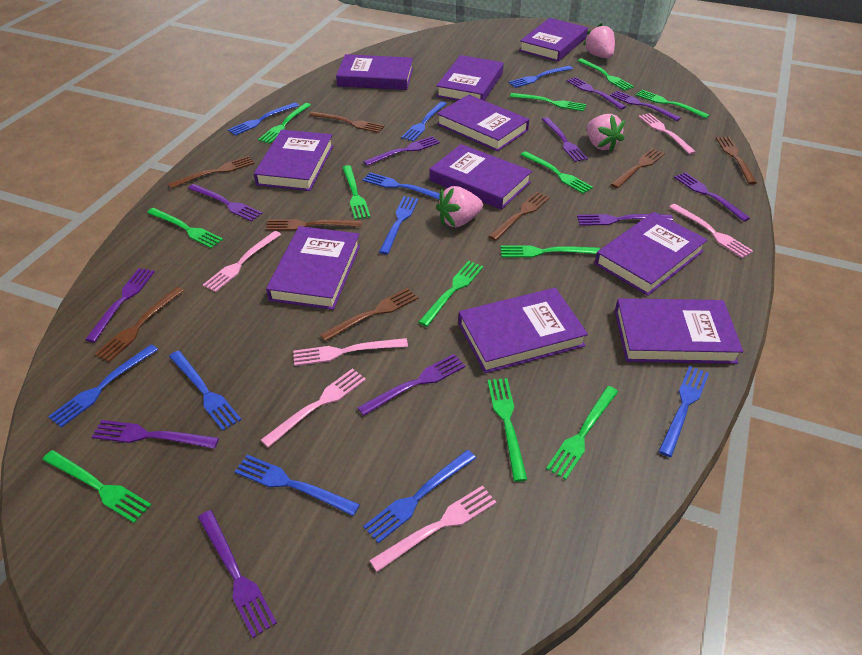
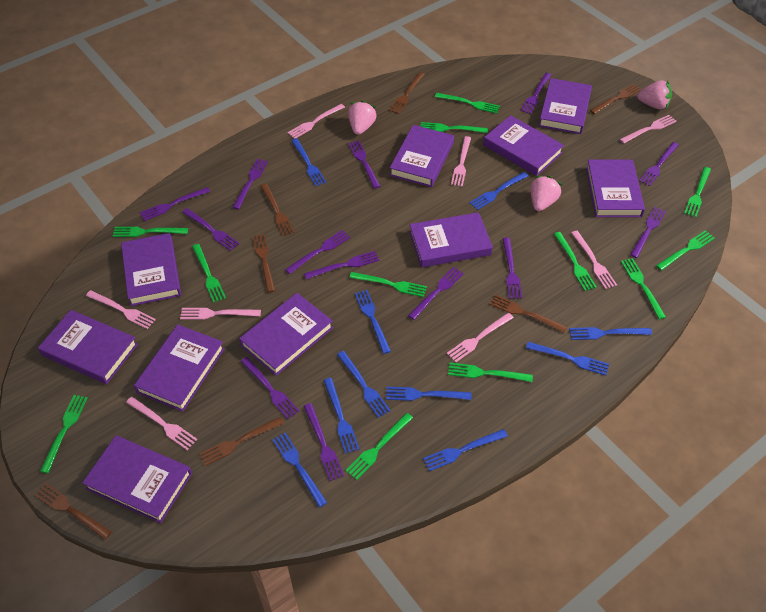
brown fork: [94,287,184,362] [168,156,255,189] [266,219,362,231] [309,111,385,133] [320,288,418,341] [488,192,550,241] [610,148,665,188] [716,137,757,184] = 8 -> [35,484,112,540] [199,417,284,466] [252,234,275,293] [260,184,295,236] [389,72,425,114] [490,295,567,333] [590,84,642,114] = 7
pink fork: [203,231,281,292] [261,368,366,448] [293,338,408,366] [369,486,496,572] [638,113,696,155] [669,204,753,258] = 6 -> [86,290,156,329] [126,396,197,450] [180,308,261,319] [288,104,345,139] [447,313,514,362] [451,136,471,187] [571,231,617,289] [620,115,676,144] = 8
purple fork: [85,268,155,342] [92,420,219,449] [188,184,263,222] [198,510,277,638] [357,354,465,416] [363,136,440,166] [542,117,588,162] [567,77,626,110] [577,214,673,226] [610,90,681,121] [674,172,750,222] = 11 -> [140,187,210,221] [182,208,240,251] [232,159,268,209] [240,357,299,419] [285,230,350,274] [303,403,344,481] [304,251,379,279] [348,140,380,189] [408,267,464,320] [503,238,523,299] [520,73,551,114] [630,207,666,258] [639,142,679,186] = 13

